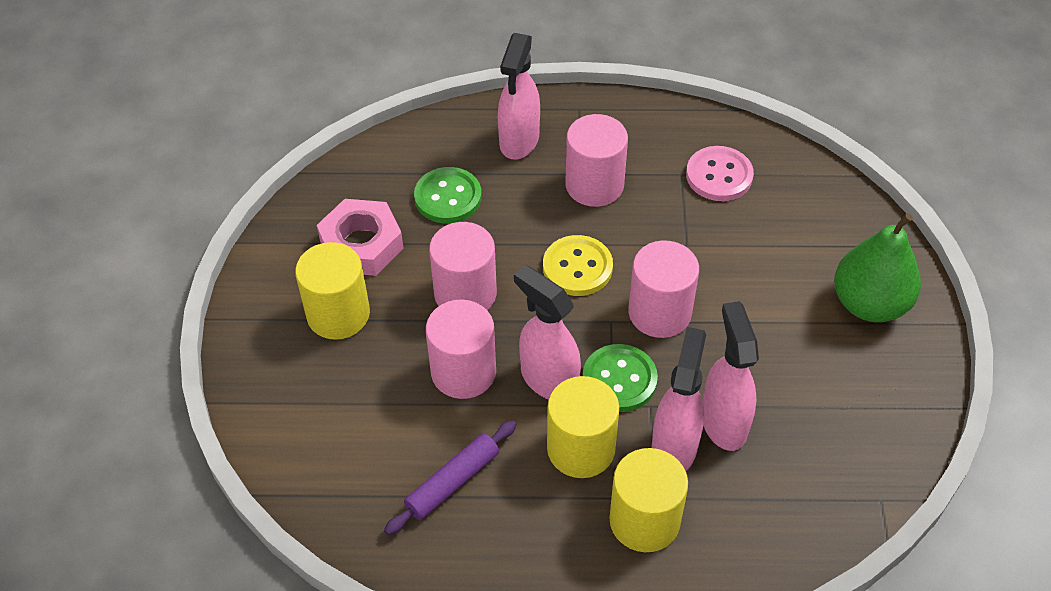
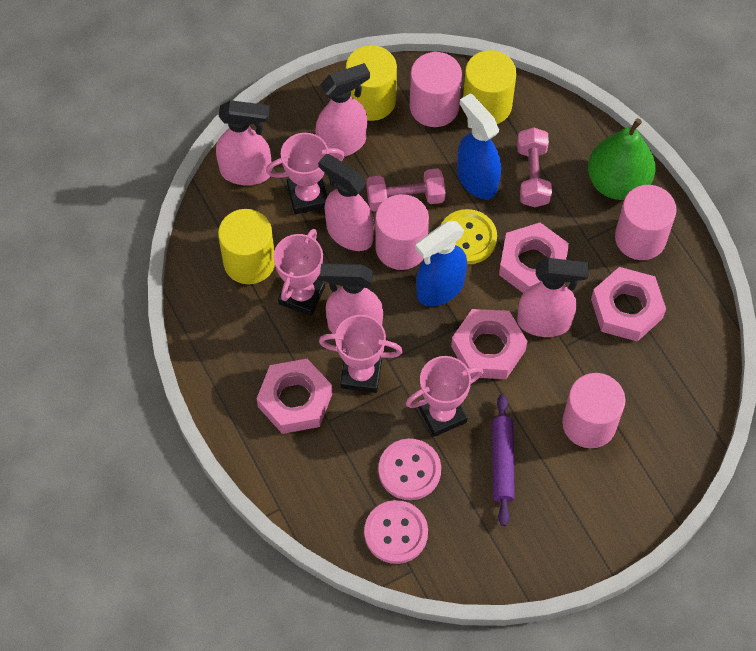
blue spray bottle: none = 0 -> [416,221,467,306] [457,93,501,199] = 2
green button: [414,167,482,223] [583,344,658,412] = 2 -> none = 0
pink button: [686,146,754,201] = 1 -> [364,500,428,564] [378,439,441,500] = 2
pink dumbbell: none = 0 -> [366,168,445,211] [517,127,552,207] = 2
pink nut: [317,199,404,276] = 1 -> [256,359,332,434] [451,309,528,379] [499,223,569,293] [591,267,666,342] = 4
pink spray bottle: [498,33,540,159] [514,265,581,400] [651,327,706,471] [703,301,759,451] = 4 -> [216,100,272,185] [315,63,370,158] [318,154,374,251] [320,263,383,334] [517,258,589,337] = 5
pink trophy: none = 0 -> [266,133,345,214] [274,229,325,316] [319,315,403,393] [406,356,483,437] = 4

